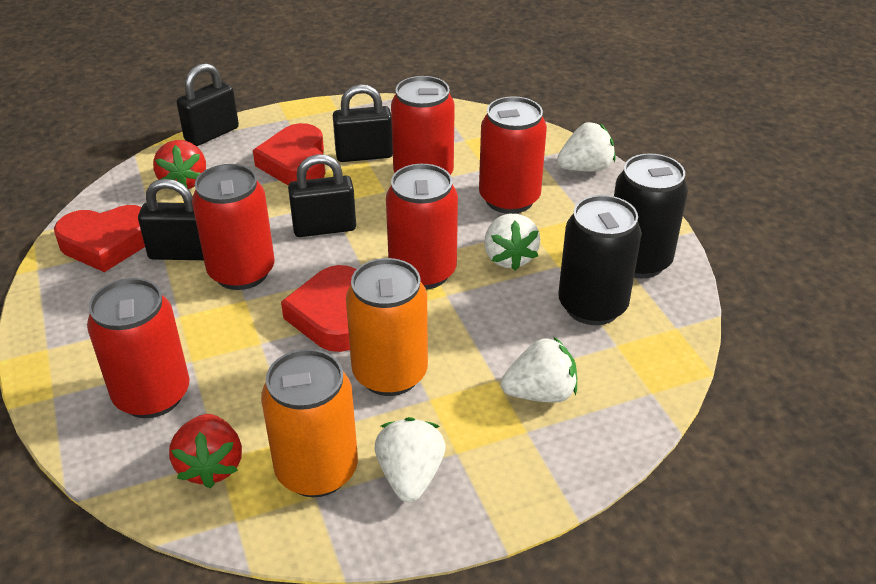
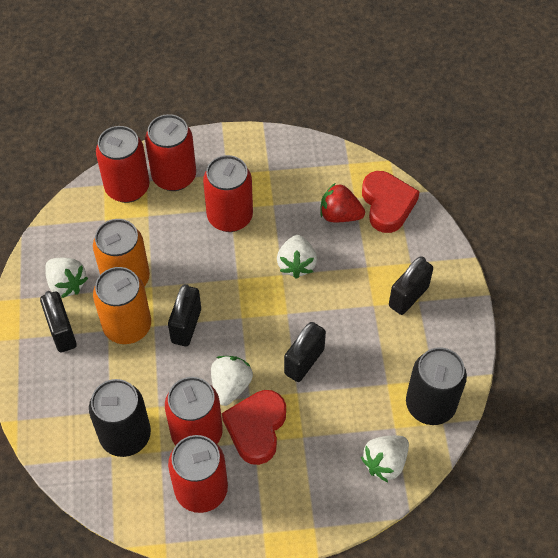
red heart: [54,205,145,272] [253,123,325,185] [281,265,356,352] = 3 -> [222,390,286,465] [362,171,420,233] = 2
red strawberry: [153,140,206,189] [169,414,242,488] = 2 -> [320,183,365,222] = 1

